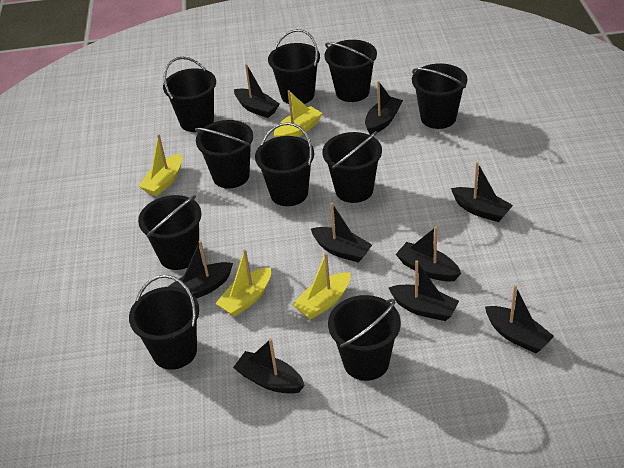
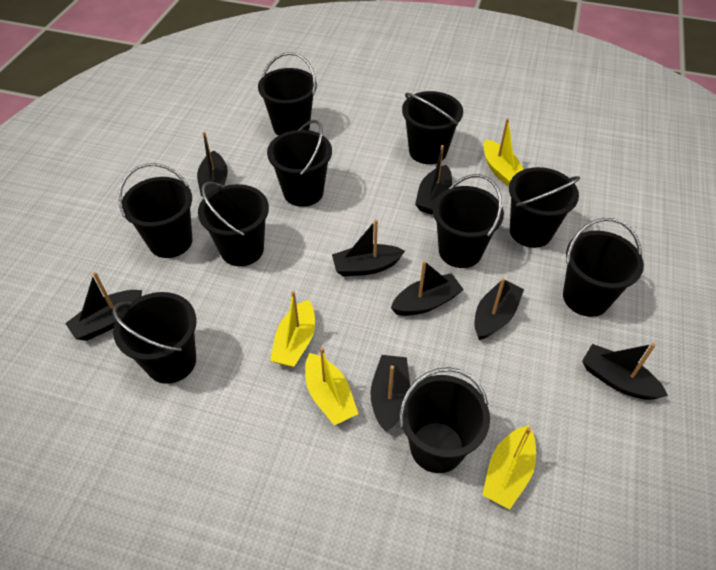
black boat: [168,240,233,299] [233,338,305,394] [234,64,279,118] [311,203,372,263] [365,81,403,135] [389,260,459,321] [396,226,461,281] [451,162,513,222] [485,285,554,353] = 9 -> [65,272,142,341] [197,132,228,197] [332,219,405,277] [371,355,410,432] [391,261,464,316] [415,145,452,214] [474,278,524,340] [582,343,668,400] = 8

